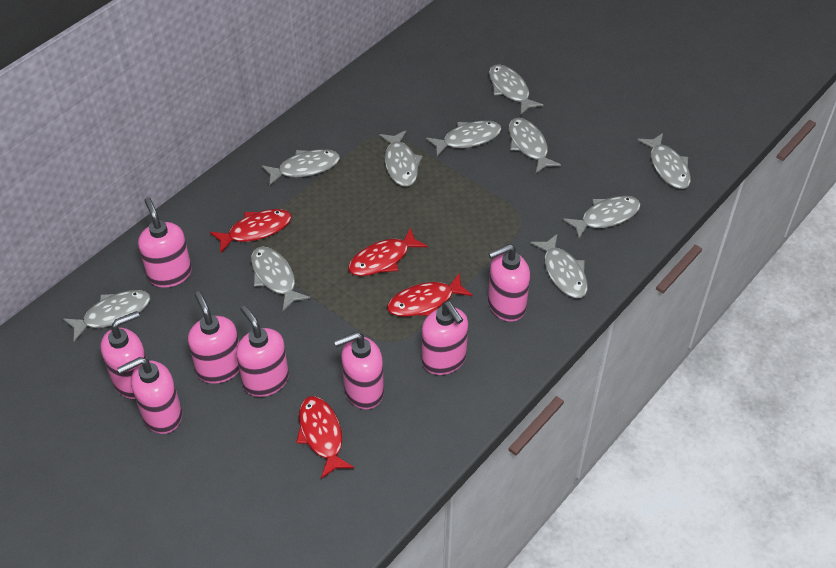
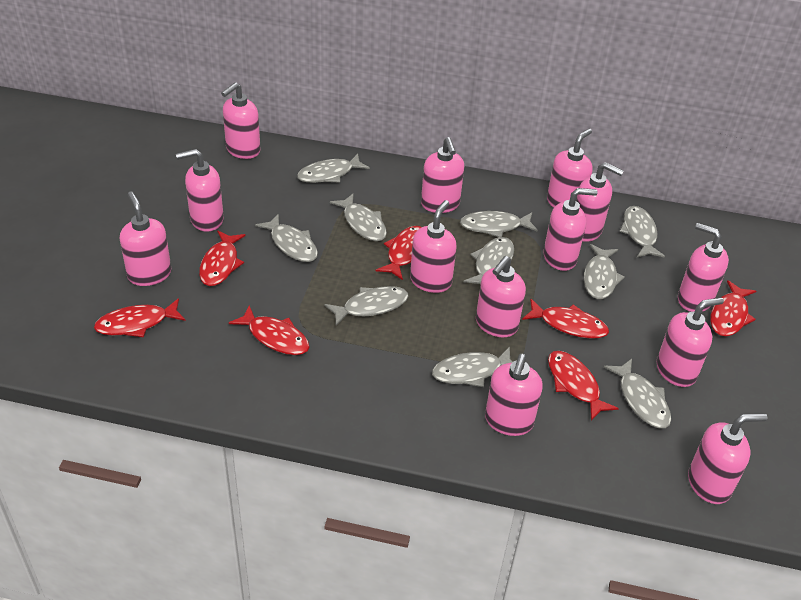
pink soap dispenser: [101,311,147,399] [117,357,182,434] [138,198,192,288] [188,292,240,384] [236,305,289,397] [334,332,384,409] [422,301,468,375] [488,244,530,322] = 8 -> [120,192,171,286] [176,149,224,232] [221,82,261,159] [410,200,457,293] [421,137,464,213] [476,256,526,337] [485,354,543,436] [544,188,598,271] [547,128,593,208] [576,162,624,242] [657,297,724,387] [678,223,729,312] [688,413,767,504] = 13
red fish: [210,209,292,254] [296,396,354,479] [348,228,428,276] [387,273,473,317] = 4 -> [94,298,186,337] [199,231,246,286] [229,305,309,355] [376,226,422,280] [522,299,609,339] [548,351,619,421] [710,280,756,336] = 7

